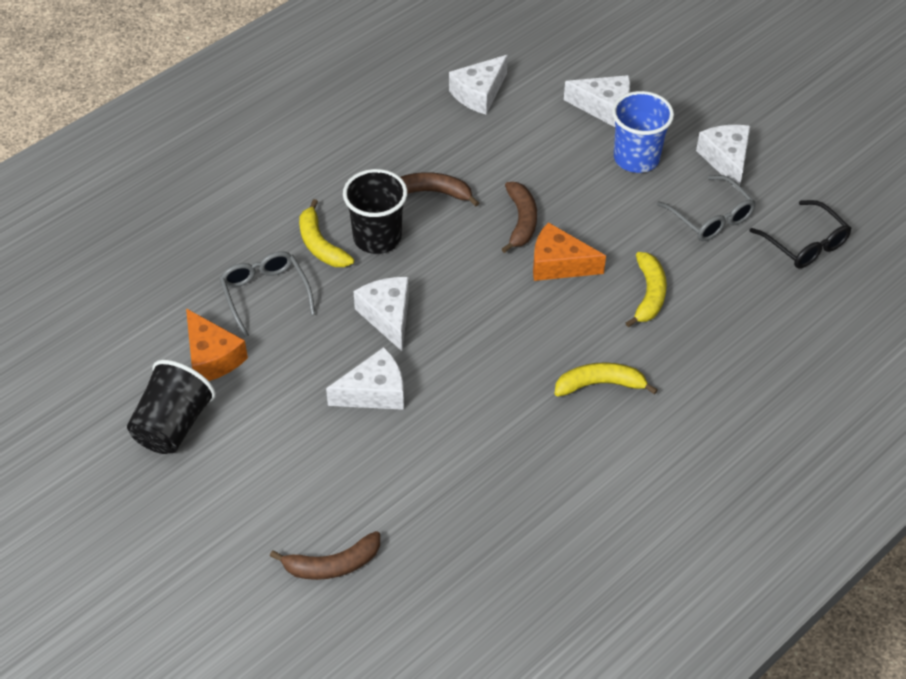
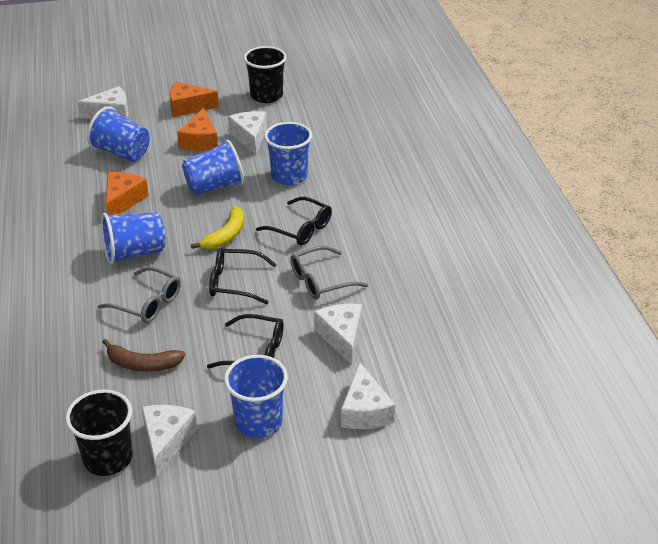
black glasses: [749,200,852,268] = 1 -> [207,314,284,368] [209,248,277,304] [256,197,332,245] = 3
blue cup: [612,91,674,173] = 1 -> [87,106,150,162] [101,212,165,264] [182,140,244,195] [224,355,288,438] [264,122,312,185] = 5
brown banana: [270,531,380,580] [400,172,479,206] [502,182,537,253] = 3 -> [102,339,185,372] = 1
orange cheese: [186,309,248,381] [533,222,606,281] = 2 -> [106,172,149,215] [170,81,219,117] [177,108,218,151] = 3
yellow banana: [299,199,354,267] [555,362,658,396] [626,252,667,327] = 3 -> [191,206,244,249] = 1

